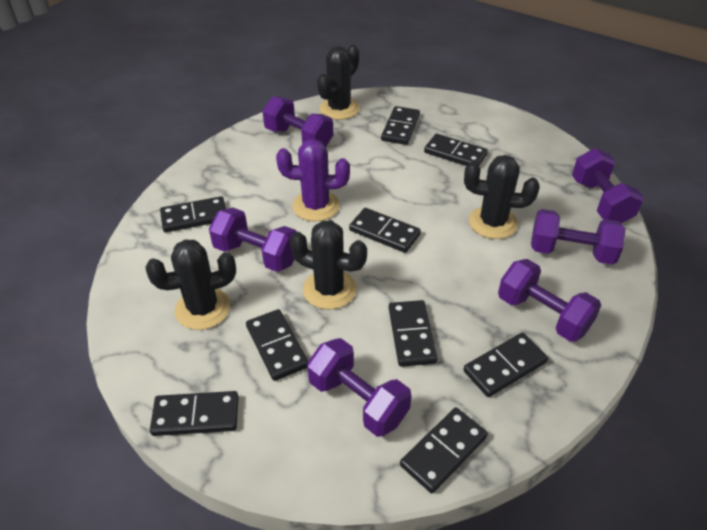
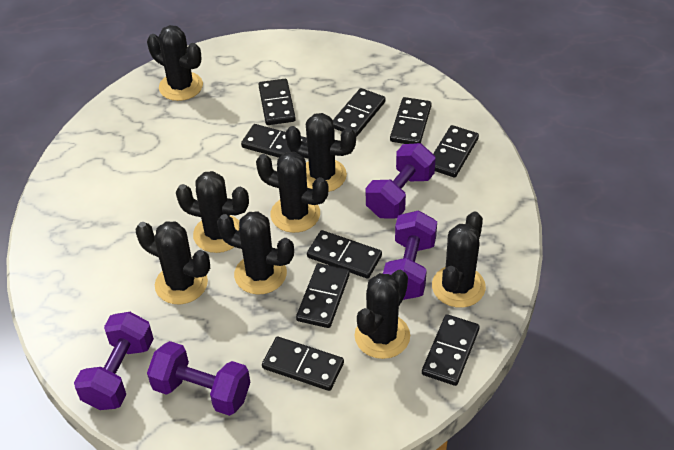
black cactus: [145,239,236,330] [290,220,367,309] [317,45,360,120] [464,155,540,239] = 4 -> [136,221,210,304] [147,25,203,101] [176,171,249,253] [217,211,294,295] [256,152,329,233] [285,113,356,192] [355,270,410,359] [432,211,486,308] = 8
purple cactus: [276,139,350,221] = 1 -> none = 0
purple dumbbell: [209,208,297,272] [262,96,333,147] [307,338,412,437] [498,259,601,342] [531,209,626,265] [572,148,644,223] = 6 -> [74,312,154,410] [147,341,250,416] [366,143,436,218] [383,210,437,300] = 4

